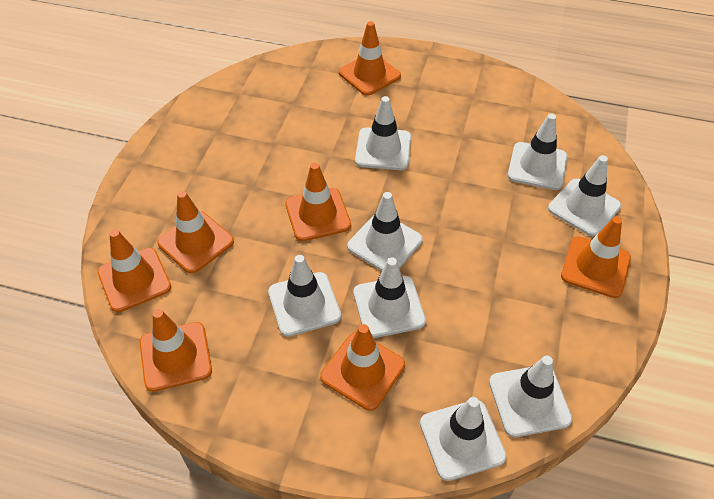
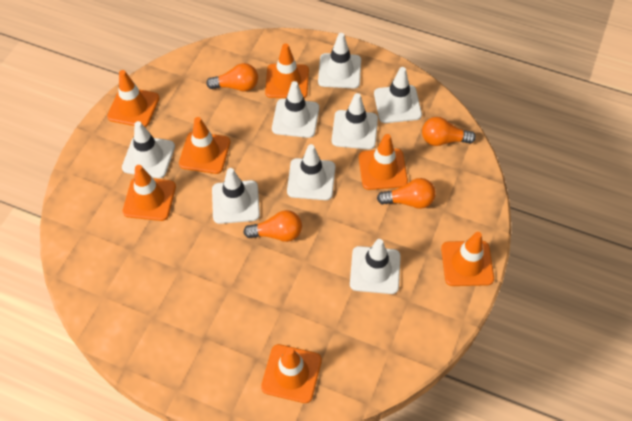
orange light bulb: none = 0 -> [206,63,258,92] [243,210,302,242] [377,178,436,209] [422,117,476,146] = 4

